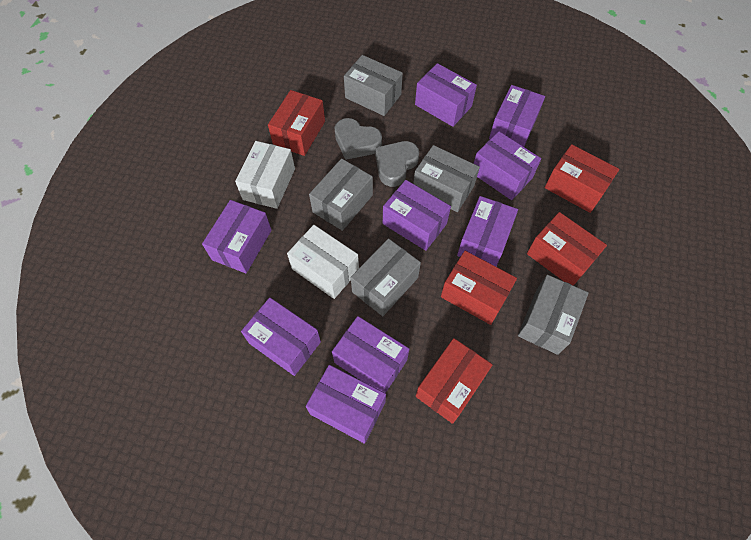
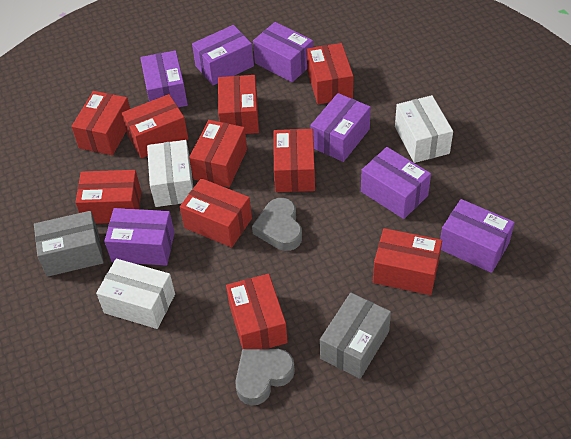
grey box: [309,158,373,231] [344,55,403,116] [351,238,421,316] [413,145,480,212] [518,275,589,355] = 5 -> [34,211,104,277] [320,293,391,379] = 2
purple box: [202,200,272,273] [241,298,321,376] [306,365,386,444] [332,316,409,393] [383,180,451,251] [415,63,477,127] [457,196,518,266] [474,131,541,200] [489,85,545,147] = 9 -> [104,208,175,266] [140,50,188,107] [192,25,254,85] [253,22,313,82] [310,93,371,162] [361,147,431,219] [440,199,515,273] = 7
red box: [268,90,325,156] [416,338,493,424] [441,251,517,325] [527,212,607,286] [545,144,619,213] = 5 -> [71,91,130,155] [75,170,141,224] [122,94,188,158] [180,178,252,248] [189,120,247,187] [218,75,259,134] [226,274,288,349] [274,129,315,192] [307,43,353,104] [373,228,442,295] = 10
white box: [235,141,295,209] [287,225,359,299] = 2 -> [96,259,175,329] [147,140,193,207] [395,95,453,163] = 3

